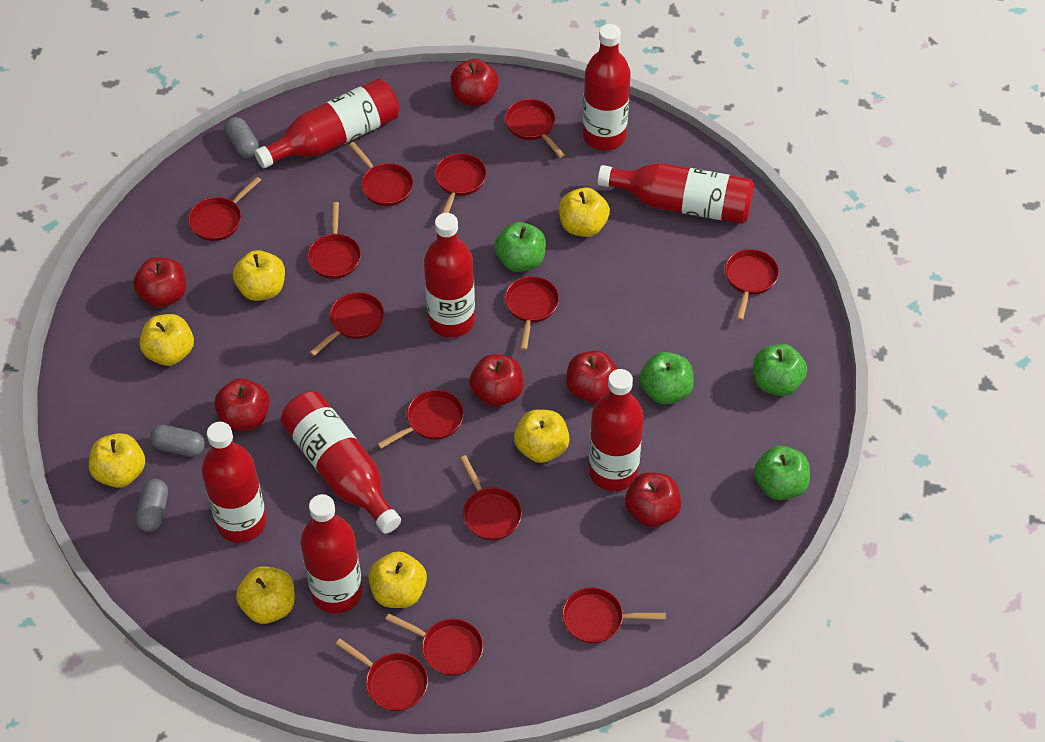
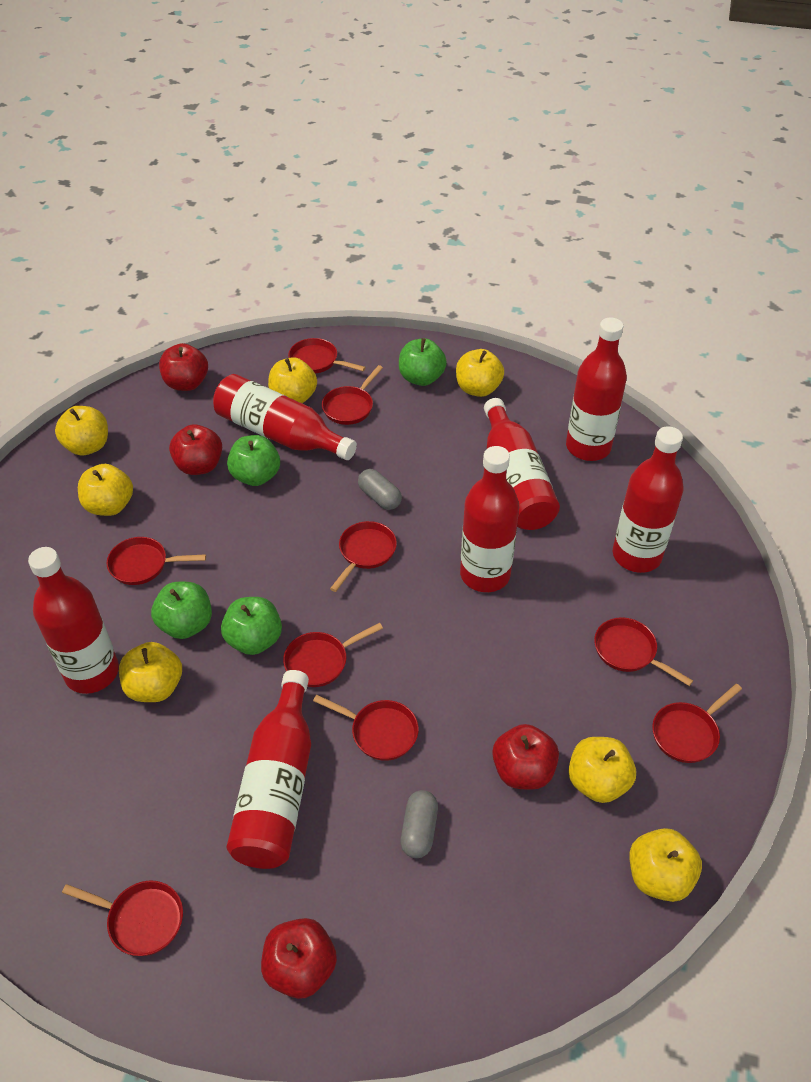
grey capsule: [136,479,168,532] [150,425,205,457] [224,117,259,158] = 3 -> [358,469,402,510] [401,790,438,858] = 2
red apple: [133,257,186,308] [214,378,270,431] [450,59,499,106] [469,354,524,407] [566,351,618,403] [625,472,682,527] = 6 -> [159,343,208,391] [169,424,222,475] [261,918,337,999] [492,724,559,790] = 4
red bottle: [202,422,267,543] [254,78,399,168] [281,392,401,534] [301,494,362,614] [424,213,475,338] [583,24,631,151] [589,369,644,491] [597,163,754,224] = 8 -> [28,547,119,694] [213,374,357,460] [226,670,311,869] [460,446,519,592] [484,398,560,530] [566,318,627,461] [613,426,683,573] = 7
red pan: [188,177,261,241] [307,202,361,279] [310,292,384,356] [336,639,428,711] [349,142,413,206] [377,390,464,449] [385,614,483,676] [435,153,487,213] [460,455,522,540] [505,99,565,158] [505,276,559,350] [562,587,666,643] [725,249,779,320] = 13 -> [62,881,183,956] [107,537,206,585] [283,623,383,687] [288,338,366,373] [313,695,419,761] [322,365,383,425] [330,521,397,592] [594,617,693,686] [652,684,742,763] = 9

